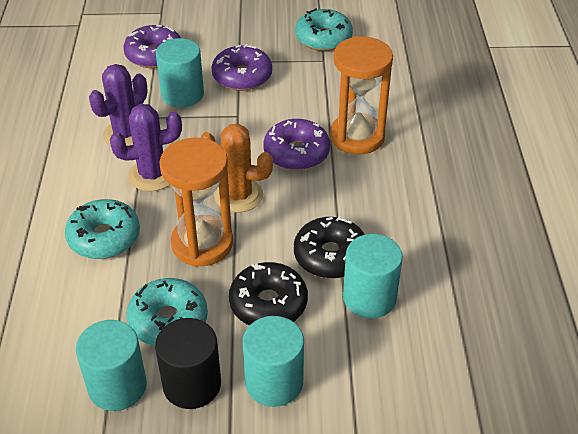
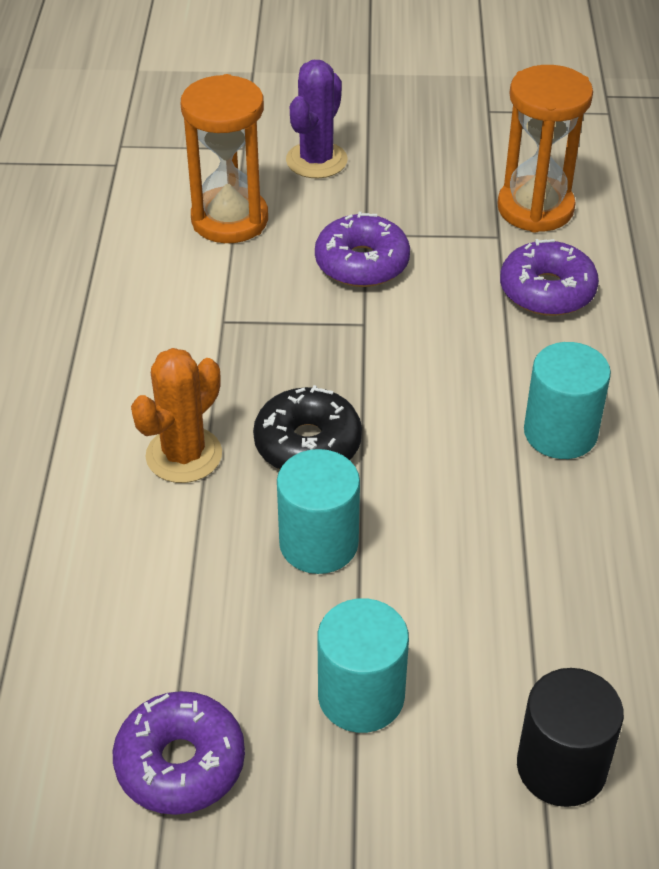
black donut: [229,262,308,326] [294,216,365,278] = 2 -> [253,385,362,469] = 1
purple cactus: [89,64,148,146] [110,104,182,191] = 2 -> [286,60,348,178] = 1
turquoise cylinder: [76,320,147,411] [156,38,204,107] [242,316,304,407] [343,234,403,318] = 4 -> [277,449,360,574] [318,598,409,733] [524,342,611,459] = 3
turquoise donut: [65,199,140,259] [127,278,208,346] [295,9,353,51] = 3 -> none = 0

